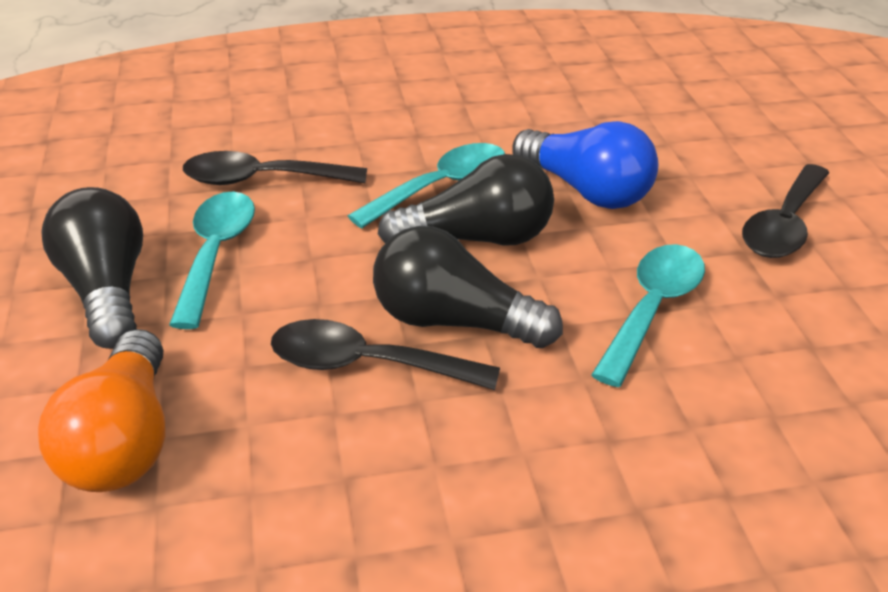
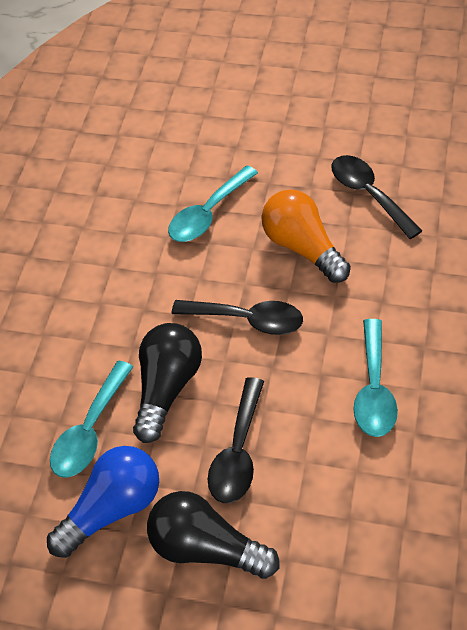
black light bulb: [41,187,143,349] [373,226,563,348] [378,154,554,246] = 3 -> [133,323,202,443] [147,491,280,579] = 2

